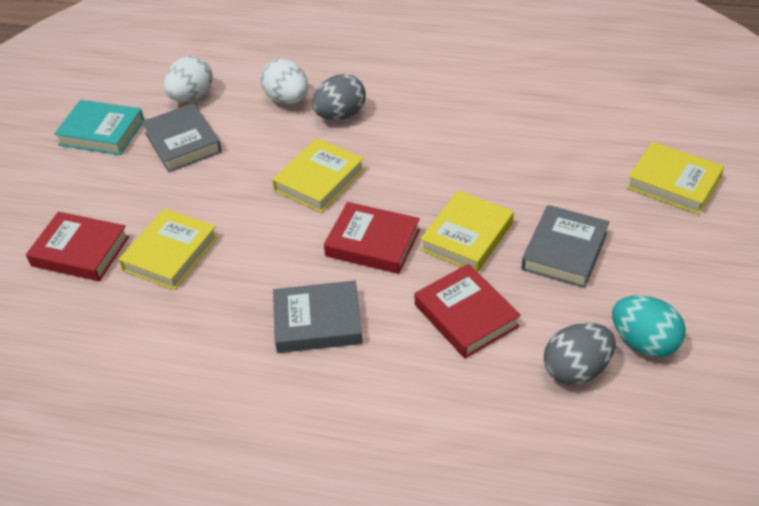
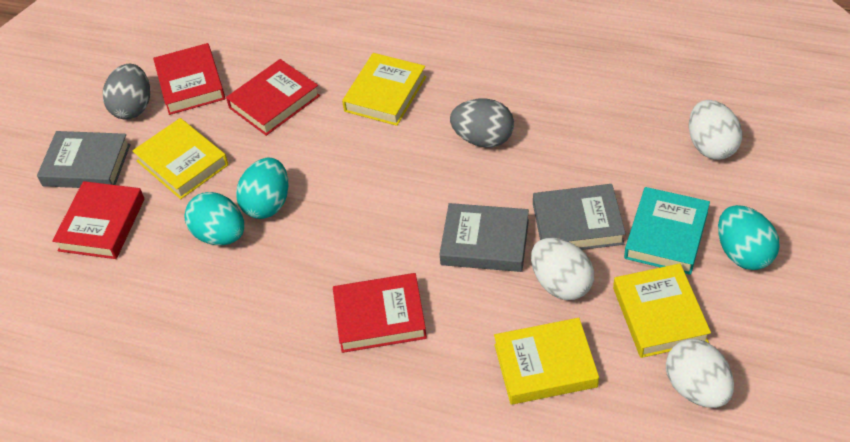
red book: [26,212,129,281] [324,202,420,274] [414,264,521,359] = 3 -> [52,181,145,259] [153,43,225,115] [226,59,320,136] [333,273,427,353] = 4
turquoise egg: [612,295,686,357] = 1 -> [184,192,244,245] [236,157,289,219] [718,205,780,270] = 3
white egg: [164,56,213,102] [261,59,308,104] = 2 -> [531,238,594,300] [666,339,734,408] [689,100,743,160] = 3

